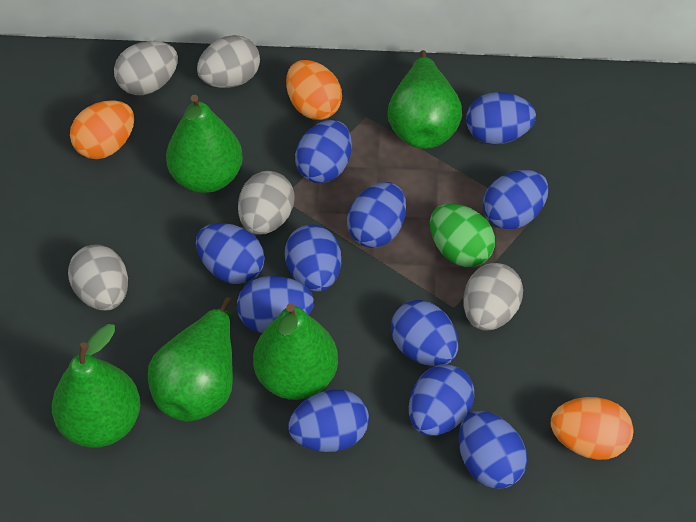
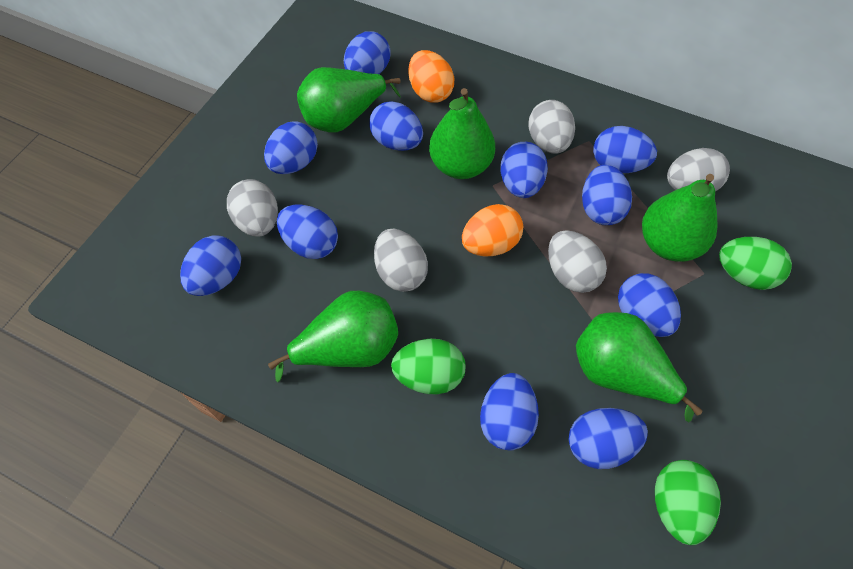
green egg: [430,203,495,267] = 1 -> [391,339,465,394] [655,460,721,545] [719,237,792,290] = 3
orange egg: [70,100,134,159] [286,60,342,120] [551,397,633,460] = 3 -> [408,50,454,103] [462,204,523,257] = 2

